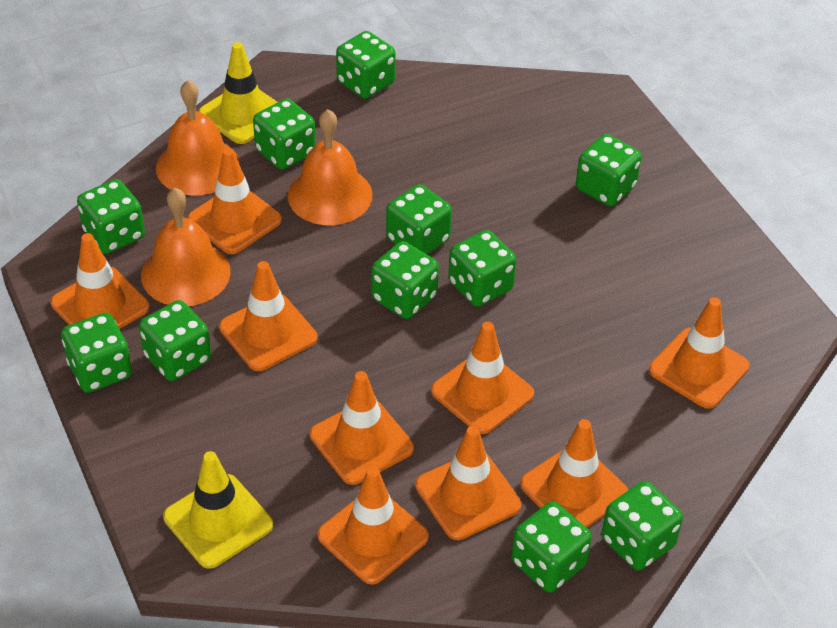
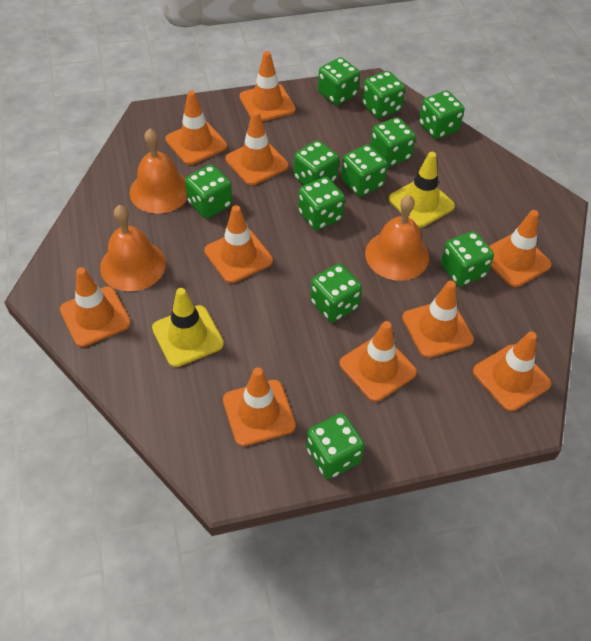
orange traffic cone: [51,233,150,329] [188,148,282,254] [219,261,317,371] [310,371,414,485] [317,467,429,584] [415,426,521,540] [431,322,534,434] [520,419,628,528] [649,297,749,409] = 9 -> [60,267,131,347] [165,91,227,165] [204,205,273,283] [223,367,296,446] [225,110,288,185] [239,51,296,122] [340,321,417,402] [402,281,474,358] [473,331,552,412] [489,210,552,287] = 10

